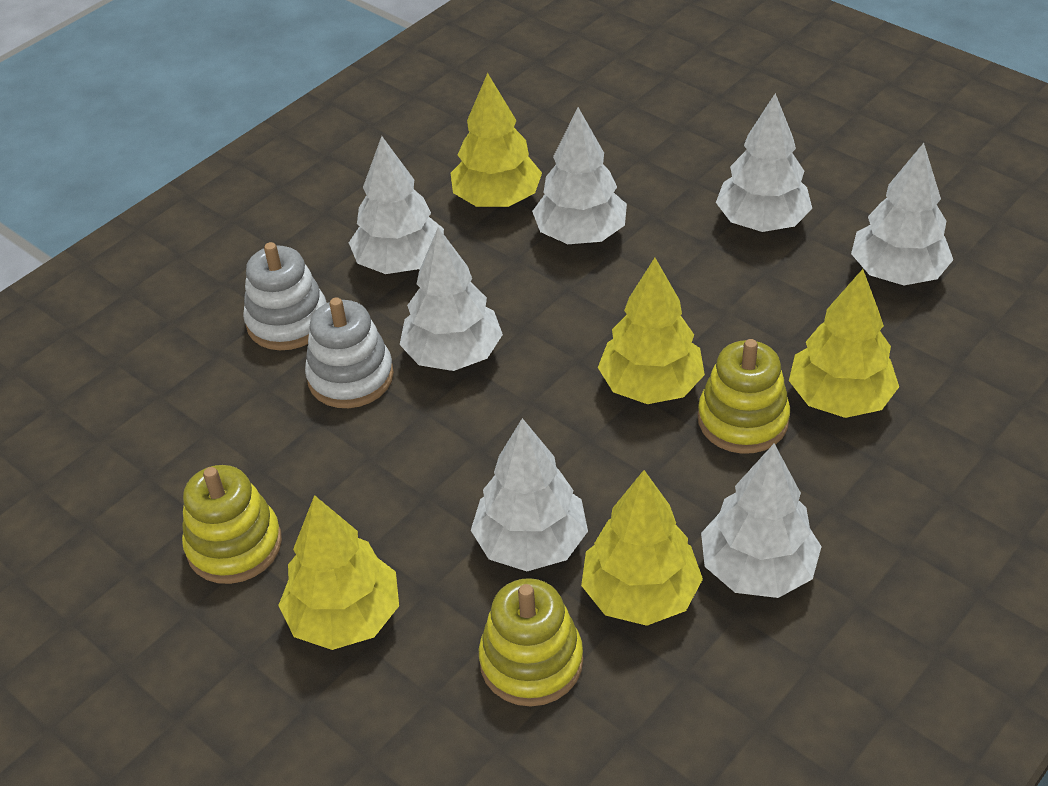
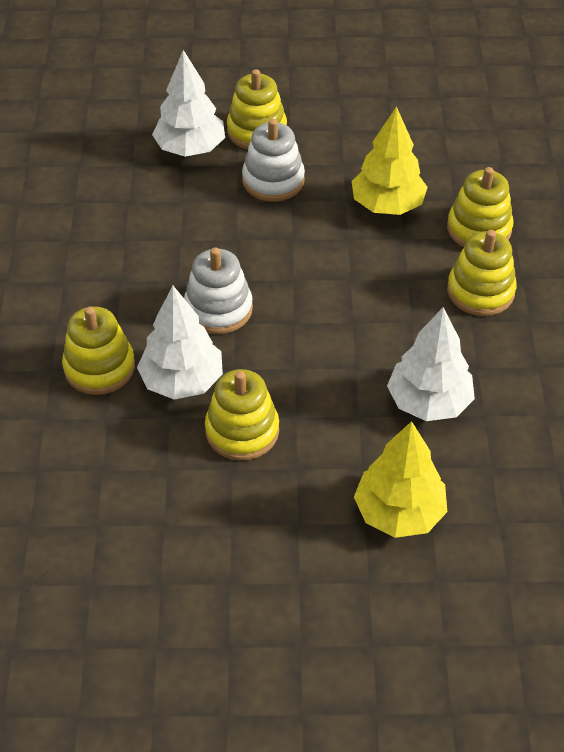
white tree: [349,136,444,274] [400,227,503,371] [471,418,588,571] [532,107,627,244] [701,443,822,598] [716,93,812,232] [851,143,953,285] = 7 -> [137,286,223,399] [152,50,225,157] [387,307,475,421] = 3
yellow stacking toy: [182,465,282,584] [479,578,583,706] [698,339,790,454] = 3 -> [62,306,135,395] [205,369,279,461] [227,69,287,149] [447,167,514,247] [447,230,517,316] = 5
yellow tree: [278,495,399,650] [451,73,542,207] [581,470,703,626] [598,258,705,404] [789,269,899,418] = 5 -> [352,106,428,215] [354,421,447,538] = 2

